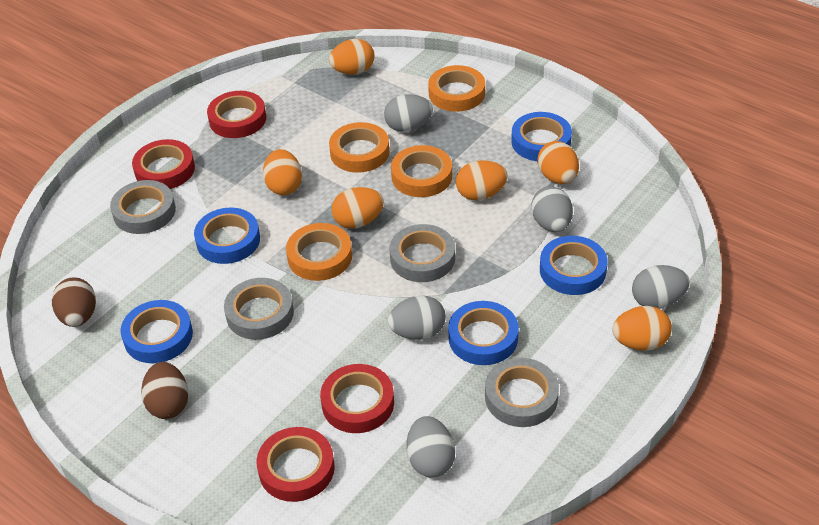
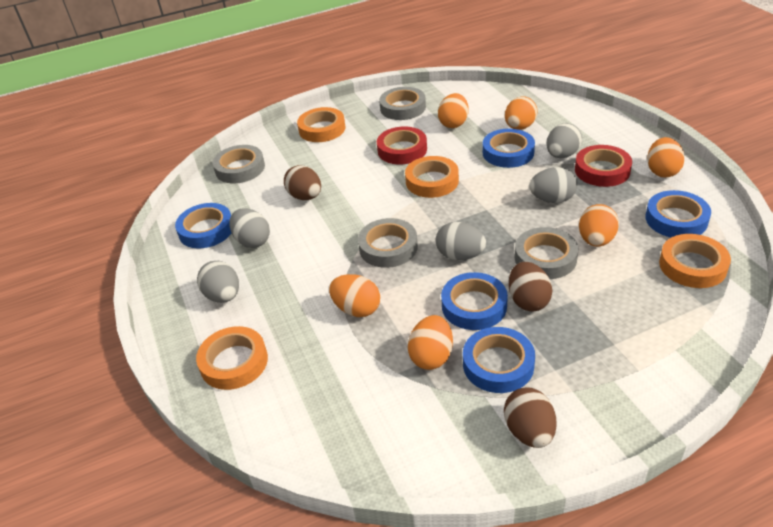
brown egg: [52,277,96,327] [141,362,188,419] = 2 -> [284,165,321,200] [504,388,556,448] [508,262,552,312] = 3
red tape: [132,139,195,189] [207,91,266,138] [257,427,335,502] [320,364,394,433] = 4 -> [377,126,427,164] [575,145,632,187] = 2

